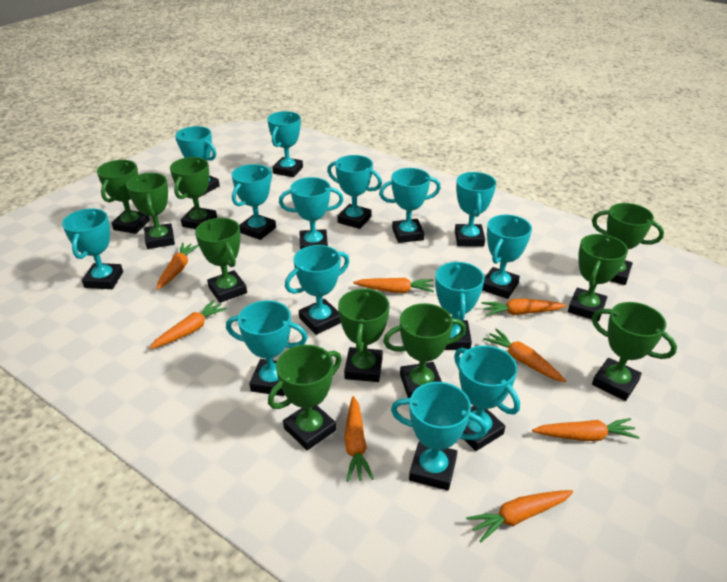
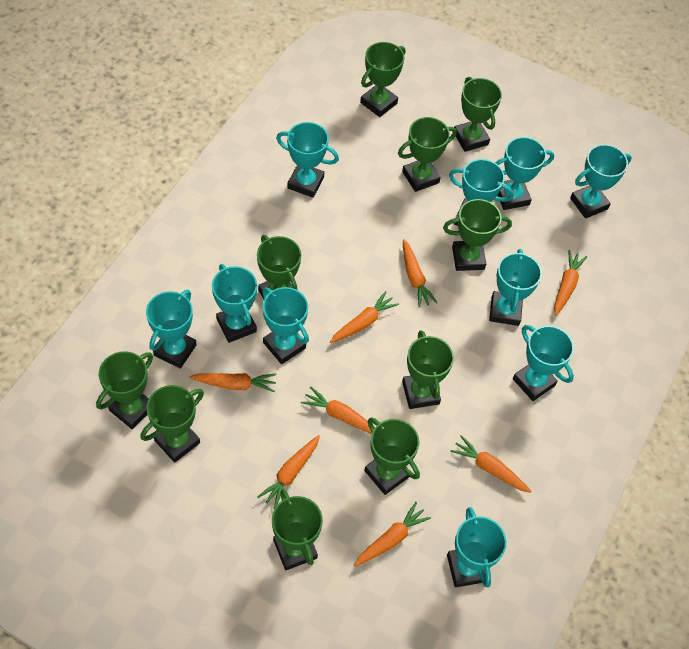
turquoise trophy: [62,209,123,289] [176,126,220,196] [226,300,308,396] [232,164,276,240] [267,111,303,177] [279,177,344,249] [285,245,349,335] [327,155,382,229] [379,168,441,243] [391,382,488,491] [435,261,484,350] [454,345,520,451] [455,172,496,246] [482,215,532,299] = 14 -> [146,290,197,368] [212,264,257,343] [262,287,309,364] [276,122,339,198] [447,507,507,588] [449,159,514,226] [489,249,542,326] [495,137,554,210] [513,325,574,401] [570,144,632,219] = 10

